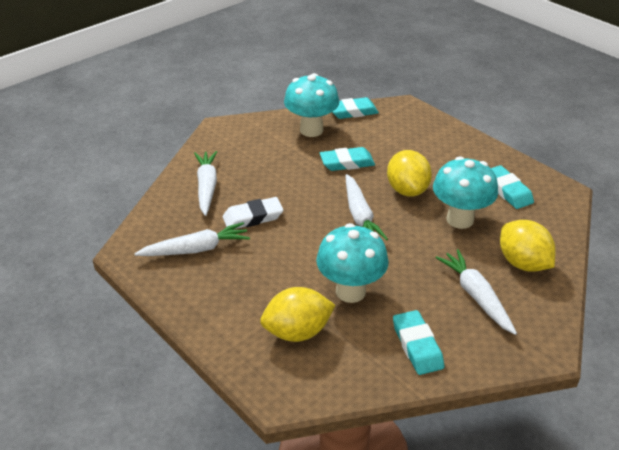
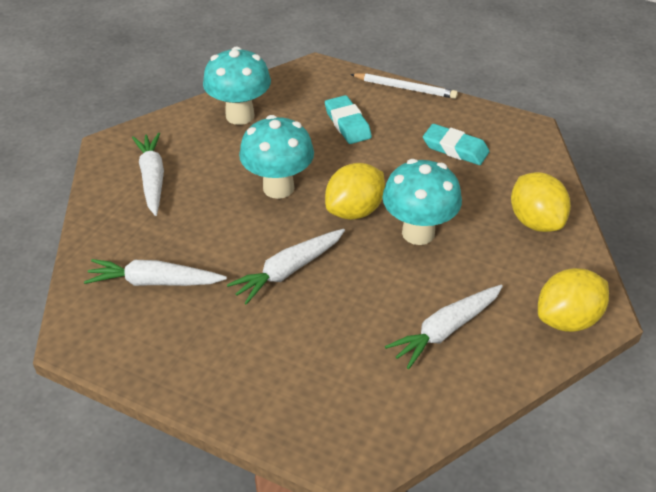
turquoise eraser: [320,147,375,171] [332,97,379,119] [393,310,445,375] [491,165,534,209] = 4 -> [325,95,372,144] [423,124,490,165] = 2
white eraser: [223,197,283,229] = 1 -> none = 0
white pencil: none = 0 -> [350,73,458,99] = 1

